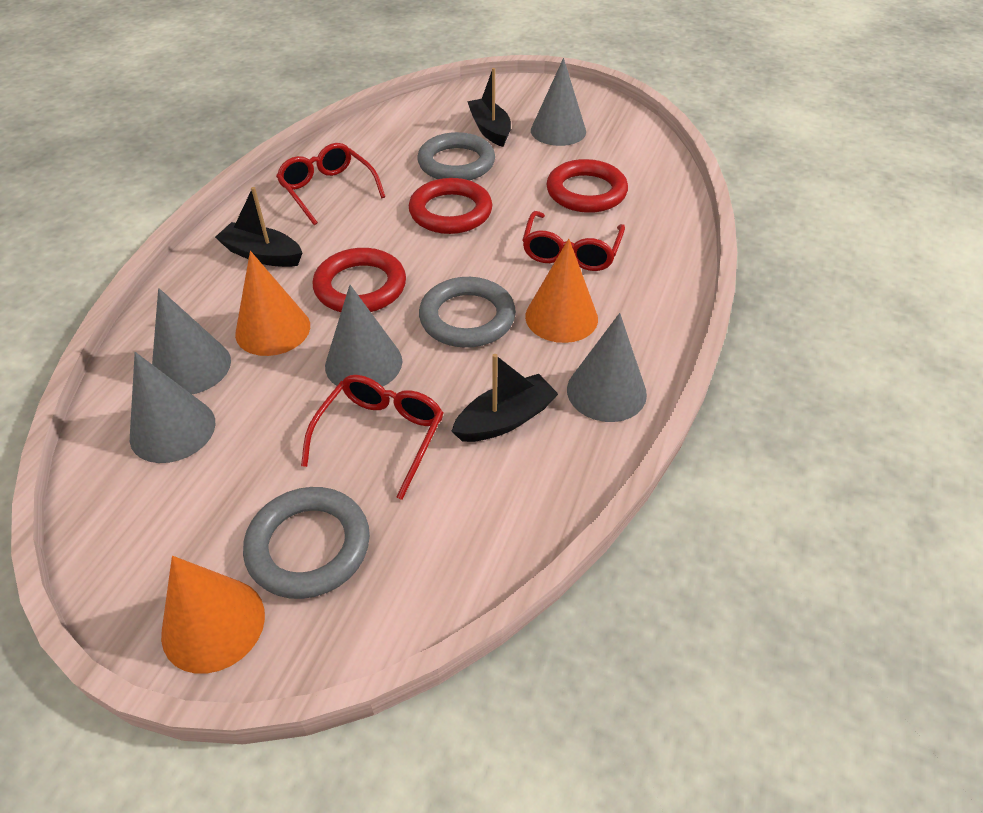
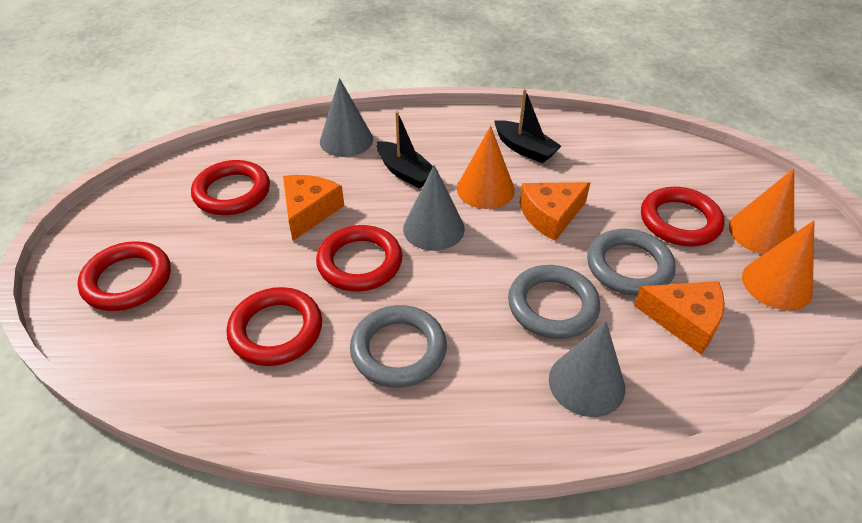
black boat: [215,187,302,267] [451,354,558,442] [467,68,511,147] = 3 -> [376,111,438,189] [494,89,561,163] = 2
grey cone: [130,352,216,463] [152,288,231,394] [325,285,402,387] [531,58,586,146] [567,313,647,422] = 5 -> [320,78,373,157] [403,165,465,251] [549,322,625,417] = 3
orange cheese: none = 0 -> [283,175,344,241] [520,182,590,241] [634,281,725,354] = 3
red glasses: [276,143,385,225] [301,375,443,500] [522,211,625,271] = 3 -> none = 0
red ring: [313,248,406,312] [409,178,492,234] [547,159,628,213] = 3 -> [77,241,171,311] [191,160,270,215] [227,287,322,366] [316,225,402,292] [641,187,725,246] = 5

